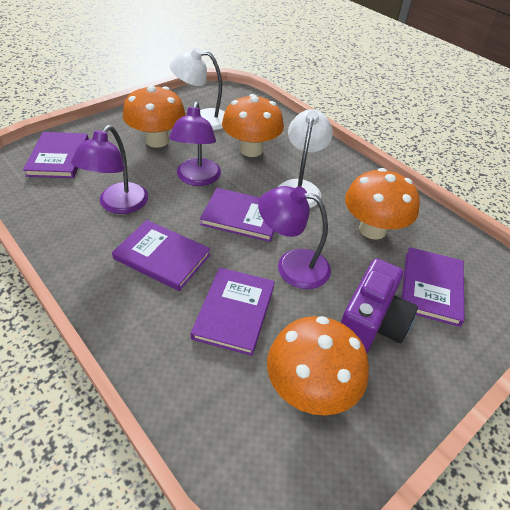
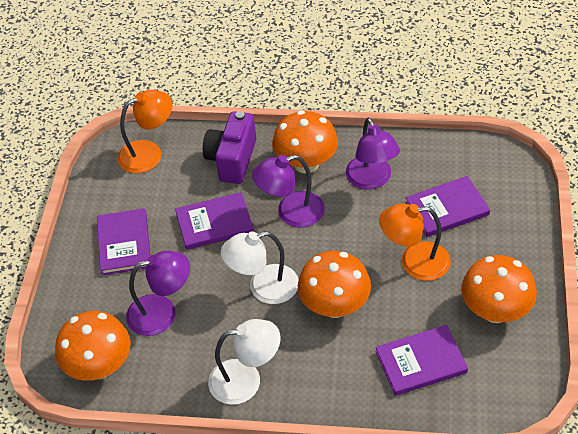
orange lamp: none = 0 -> [117,90,173,173] [379,203,451,281] = 2
purple book: [23,132,89,178] [112,220,211,291] [191,268,275,356] [200,188,275,242] [402,247,464,327] = 5 -> [97,208,151,275] [175,192,254,250] [376,325,468,396] [405,176,490,237] = 4

